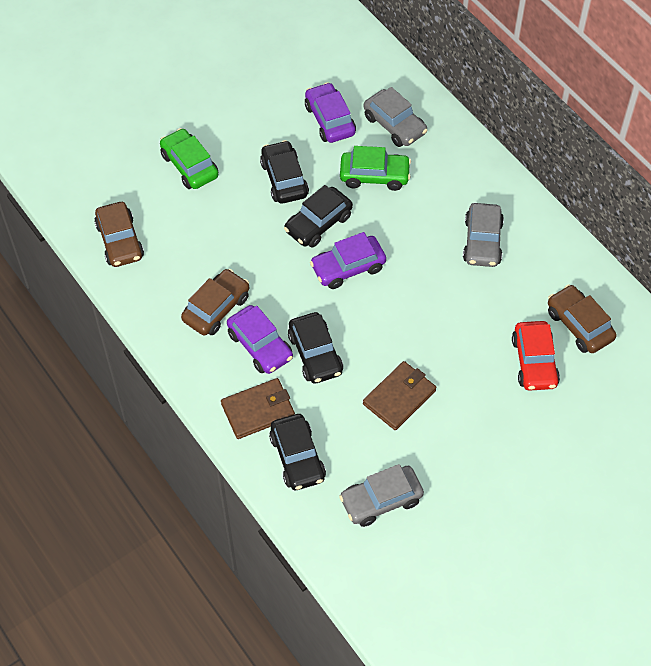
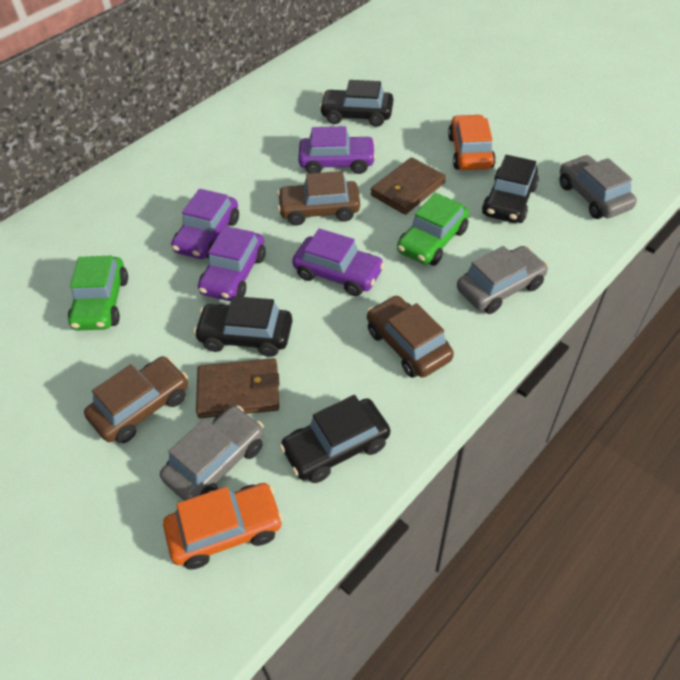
orange car: none = 0 -> [163,483,283,569] [448,114,496,170] = 2
purple car: [227,305,293,374] [305,82,356,143] [310,232,386,289] = 3 -> [171,189,239,259] [198,226,266,301] [292,229,385,296] [298,126,376,174] = 4
red car: [512,321,560,391] = 1 -> none = 0

